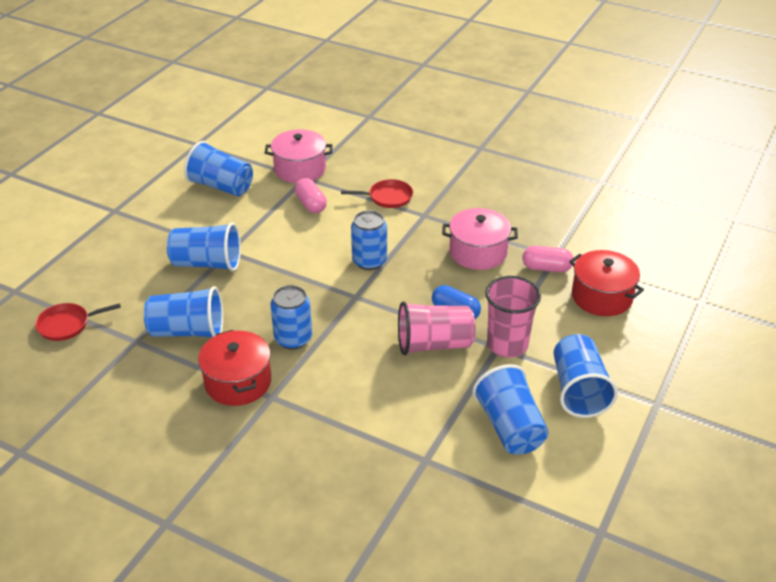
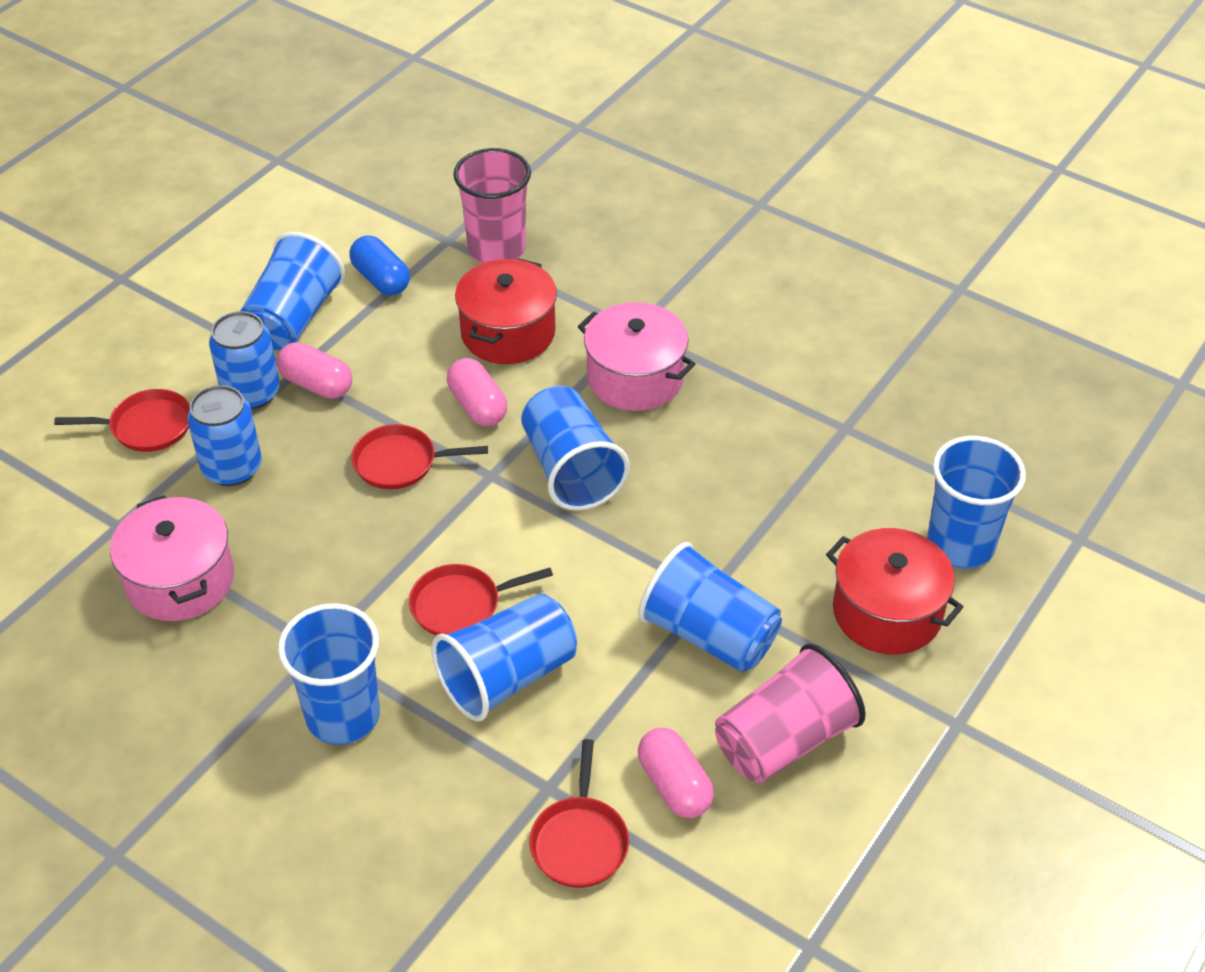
blue cup: [144,286,223,337] [167,222,241,271] [184,141,253,196] [472,364,549,455] [553,334,618,418] = 5 -> [240,232,345,350] [278,603,380,745] [431,593,577,722] [521,386,630,511] [638,542,782,672] [927,436,1026,568] = 6
pink capsule: [295,178,327,213] [522,246,573,272] = 2 -> [277,342,352,399] [447,358,507,426] [638,728,714,818] = 3
red pan: [35,303,121,341] [341,179,413,208] = 2 -> [54,389,190,452] [351,424,488,490] [409,564,553,635] [529,739,629,888] = 4

